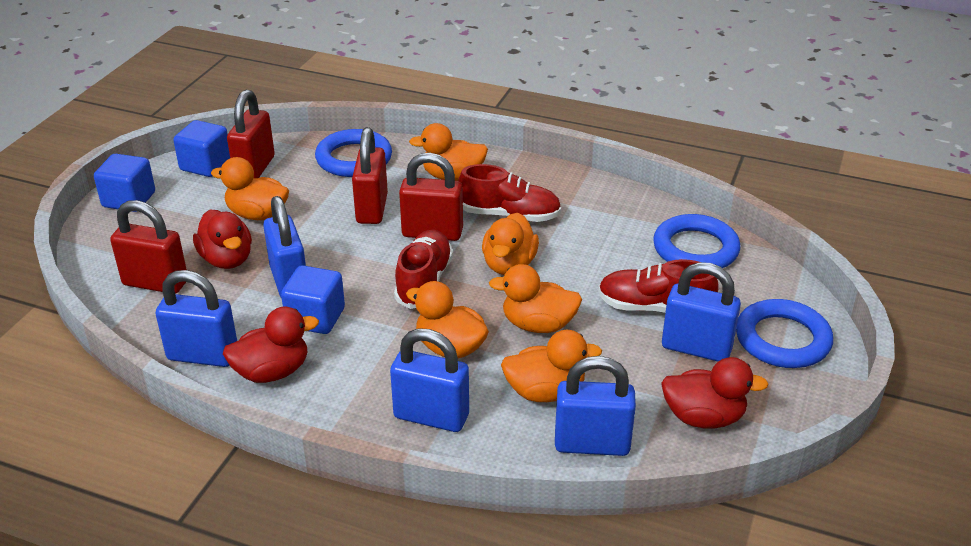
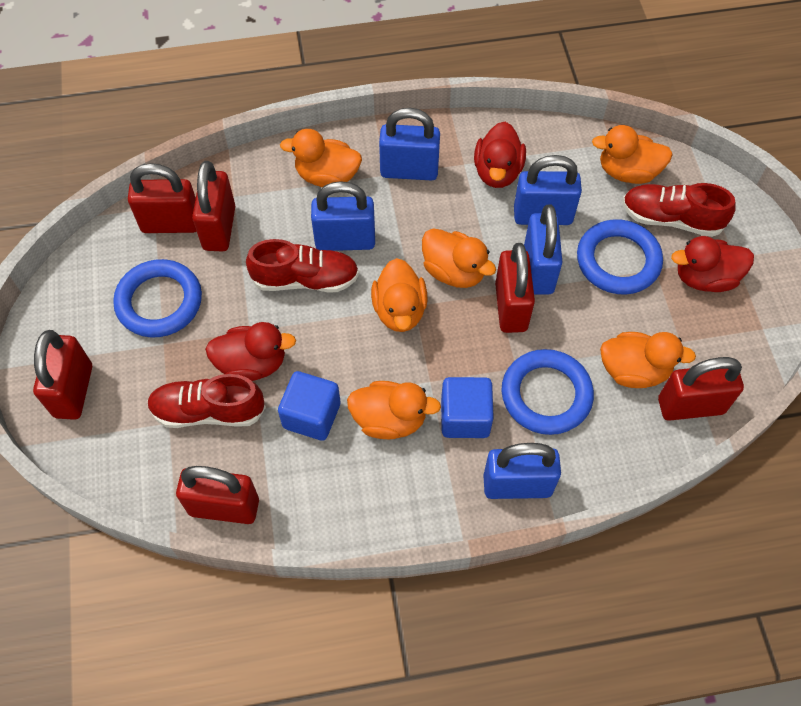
blue cube: [94,154,155,212] [173,120,230,177] [281,265,345,334] = 3 -> [278,371,341,441] [441,377,494,438] = 2
red padlock: [110,200,187,294] [227,90,275,178] [352,127,388,224] [399,153,463,241] = 4 -> [33,330,92,420] [128,163,197,233] [176,466,259,524] [192,161,235,252] [495,243,535,333] [658,357,744,421] = 6

